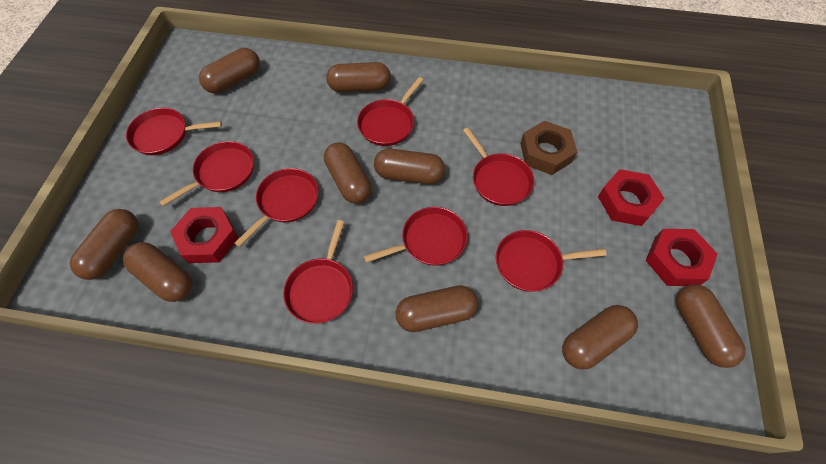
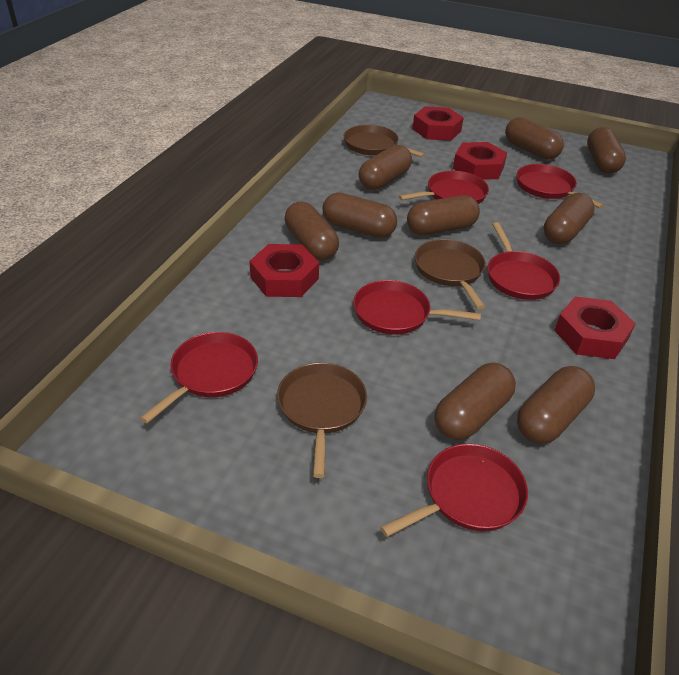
brown nut: [520,121,577,175] = 1 -> none = 0
brown pan: none = 0 -> [277,363,367,478] [344,125,425,157] [415,239,486,310] = 3
red nut: [170,207,238,263] [598,169,665,226] [645,229,718,286] = 3 -> [250,244,319,297] [412,106,464,141] [453,142,507,180] [554,296,636,359] = 4
red pan: [126,108,222,155] [159,141,254,206] [234,168,319,247] [283,220,353,324] [357,77,423,146] [364,207,468,266] [463,127,534,206] [496,230,606,292] = 8 -> [140,332,258,424] [353,280,481,335] [380,444,528,537] [399,171,489,204] [487,222,560,300] [516,164,604,208] = 6

